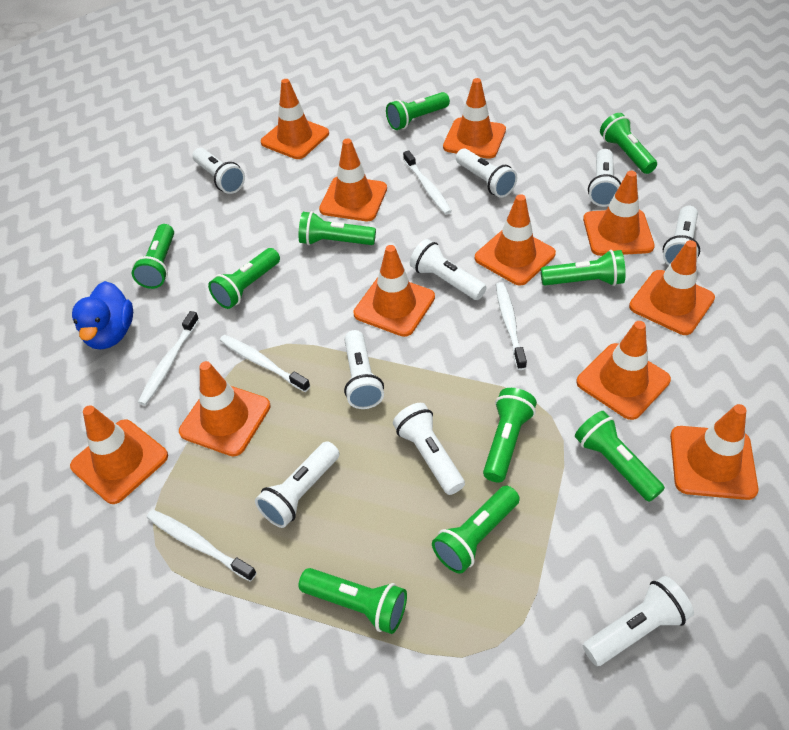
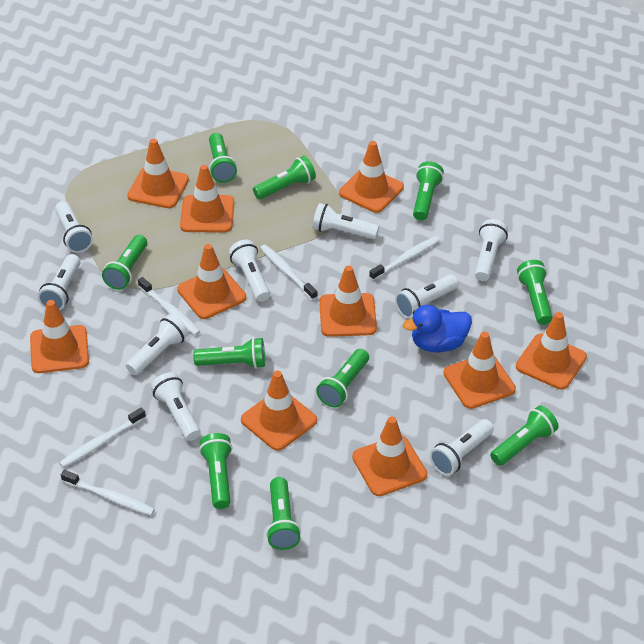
orange traffic cone: [70,405,168,504] [179,361,271,457] [261,79,329,159] [319,139,387,221] [353,245,435,337] [443,78,506,159] [475,194,556,286] [576,321,671,420] [583,171,655,256] [629,240,715,335] [670,404,758,500] = 11 -> [30,300,89,373] [127,139,189,208] [177,244,246,319] [180,165,234,233] [241,371,317,451] [319,265,377,337] [339,141,404,213] [352,416,427,496] [443,332,516,409] [516,312,587,390] = 10

